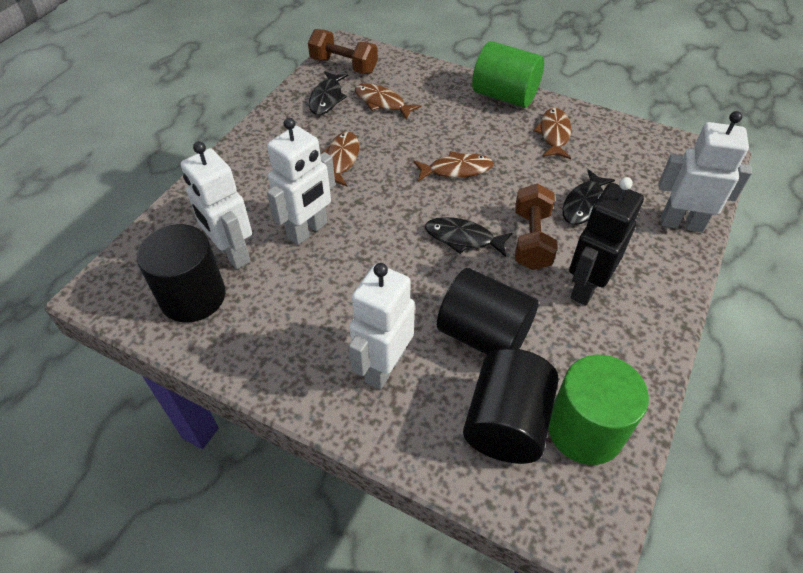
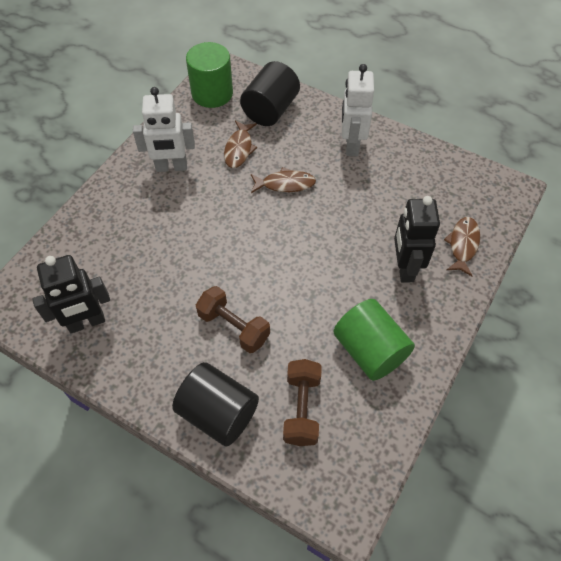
black cylinder: [137,224,226,323] [437,268,538,355] [463,348,559,464] = 3 -> [172,362,259,447] [240,61,300,126] = 2
black fish: [309,71,348,115] [425,217,512,257] [562,169,615,225] = 3 -> none = 0
black robot: [569,177,644,306] = 1 -> [32,255,110,333] [394,196,440,282] = 2
brown fish: [321,132,359,187] [355,83,421,120] [414,151,494,181] [533,108,571,159] = 4 -> [224,121,257,168] [251,167,316,193] [444,217,480,276] = 3
white robot: [181,141,252,269] [267,118,335,245] [349,263,415,389] [659,111,752,232] = 4 -> [133,87,195,172] [342,64,374,156] = 2

